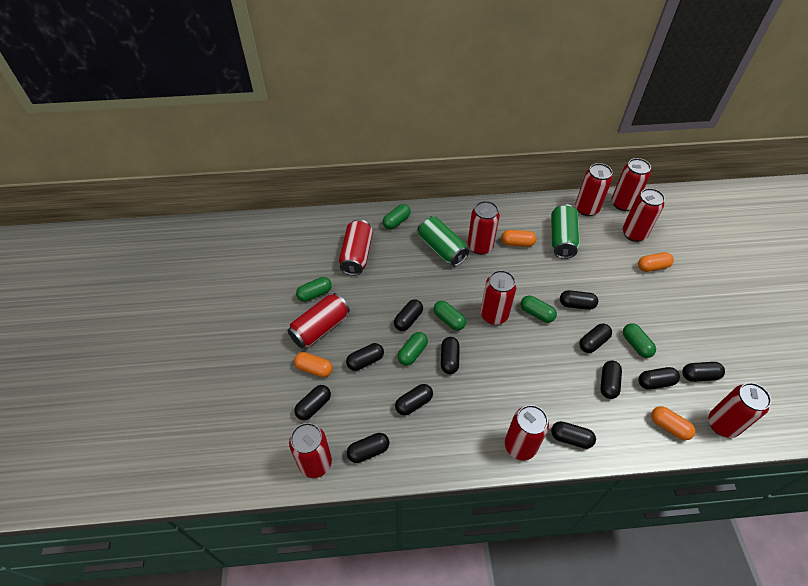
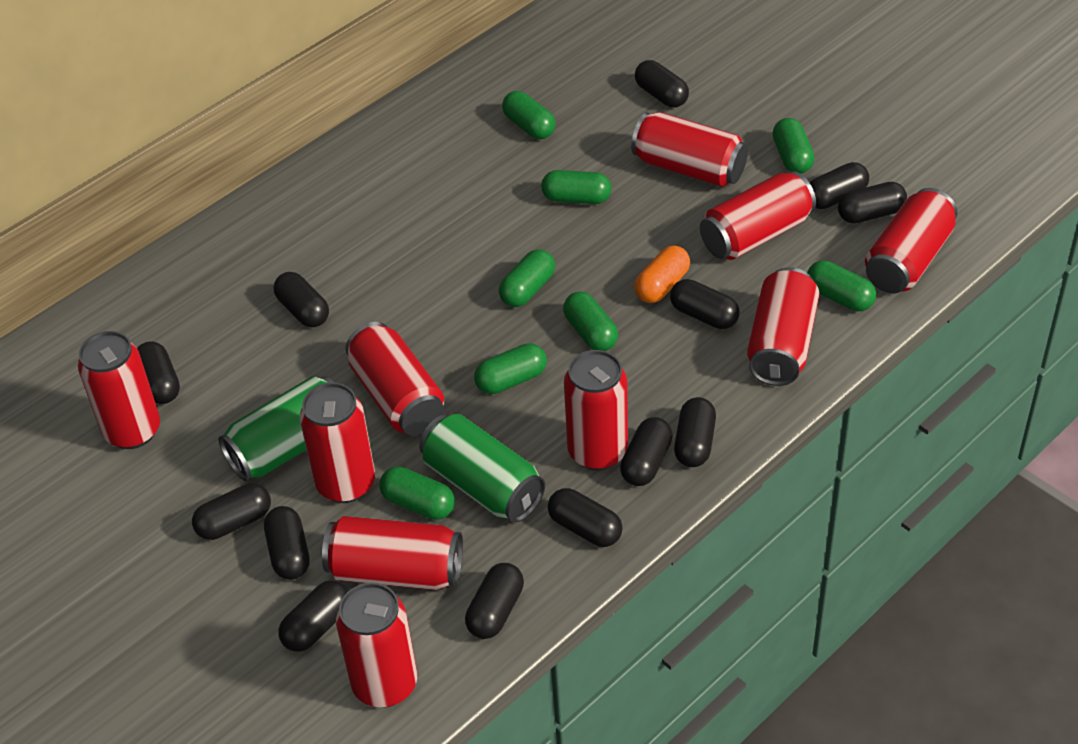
black capsule: [294,385,331,420] [346,343,384,371] [347,433,389,463] [394,299,423,331] [395,384,433,415] [441,337,460,374] [551,421,596,449] [560,290,598,310] [579,324,612,353] [600,361,622,399] [638,367,680,389] [682,362,725,382] = 12 -> [137,341,180,404] [192,483,271,540] [264,506,310,580] [273,272,329,328] [278,580,348,652] [465,563,524,639] [548,488,623,547] [620,417,673,486] [635,60,689,108] [670,279,740,329] [674,397,716,467] [810,162,869,209] [838,182,907,223] = 13
green capsule: [296,277,332,302] [383,204,411,230] [398,332,428,366] [433,301,466,330] [520,295,557,323] [623,323,656,358] = 6 -> [379,466,455,520] [474,343,547,394] [499,249,555,307] [502,91,556,139] [541,170,611,204] [563,292,618,351] [772,118,815,173] [807,260,876,311] = 8
orange capsule: [294,352,333,377] [501,230,536,247] [638,252,674,272] [651,406,695,440] = 4 -> [634,246,690,303] = 1

